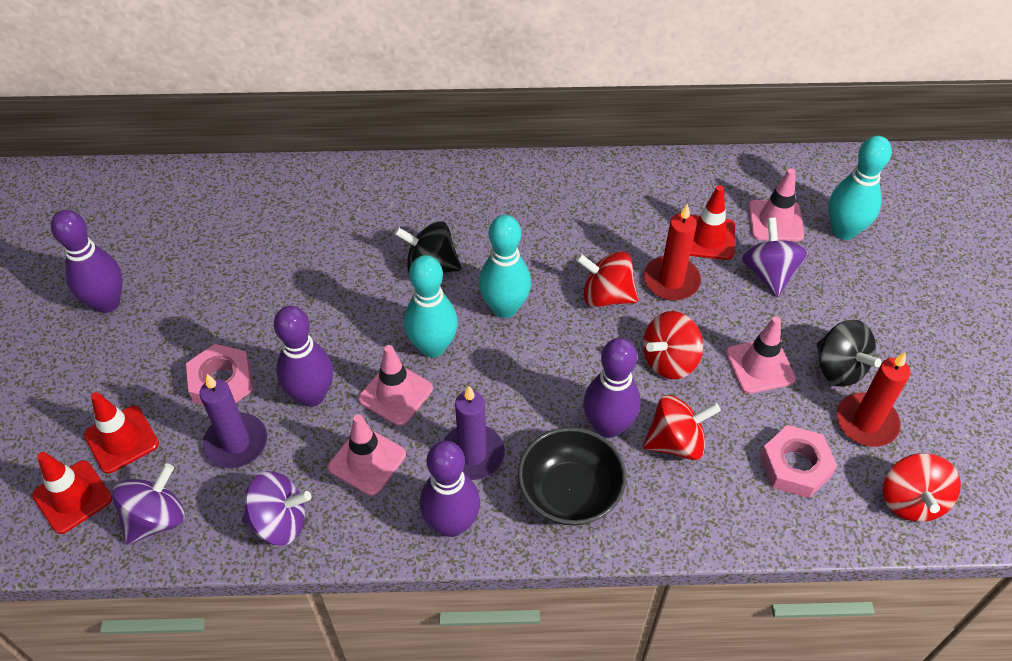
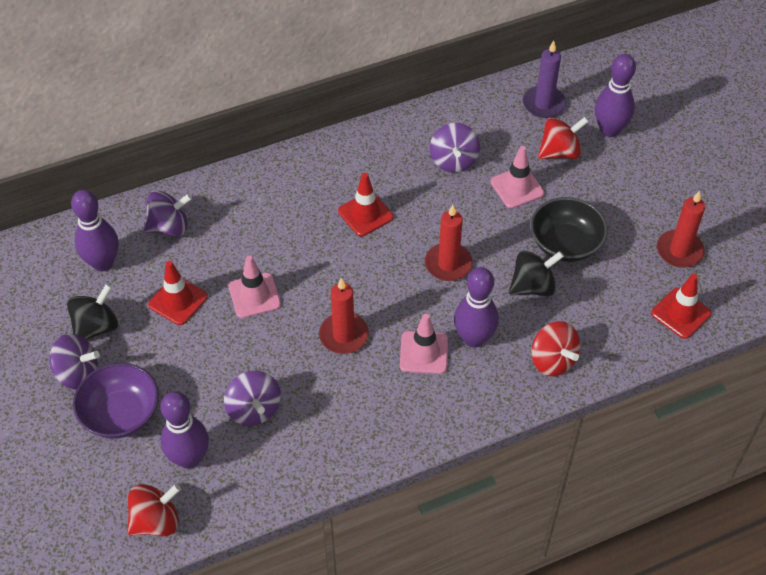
pink nut: [186,344,253,405] [760,425,837,498] = 2 -> none = 0
pink traffic cone: [328,414,406,496] [358,345,433,426] [726,317,796,394] [749,168,804,242] = 4 -> [228,256,281,318] [400,314,448,374] [490,146,544,209] = 3
purple bowl: none = 0 -> [73,363,159,439] = 1
purple candle: [200,374,267,468] [443,386,505,480] = 2 -> [523,41,566,118] = 1
purple spinning top: [112,463,185,545] [242,471,311,545] [742,217,808,297] = 3 -> [50,334,100,390] [143,191,192,236] [224,371,281,426] [430,123,480,173] = 4
red candle: [644,204,701,301] [837,352,910,447] = 2 -> [319,278,369,354] [425,205,473,281] [657,191,705,268] = 3
red spinning top: [576,251,638,307] [643,311,703,379] [643,395,721,460] [883,453,961,522] = 4 -> [127,484,181,536] [532,321,580,376] [538,117,589,159] = 3
turquoise bowling pin: [404,255,458,358] [479,215,531,318] [828,136,892,240] = 3 -> none = 0

